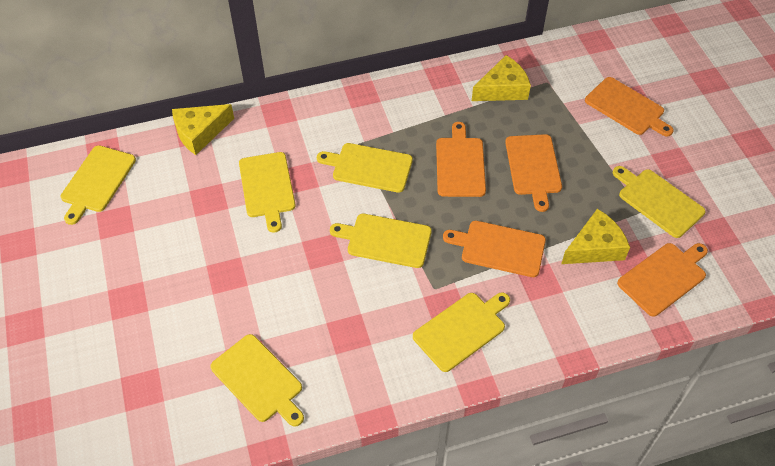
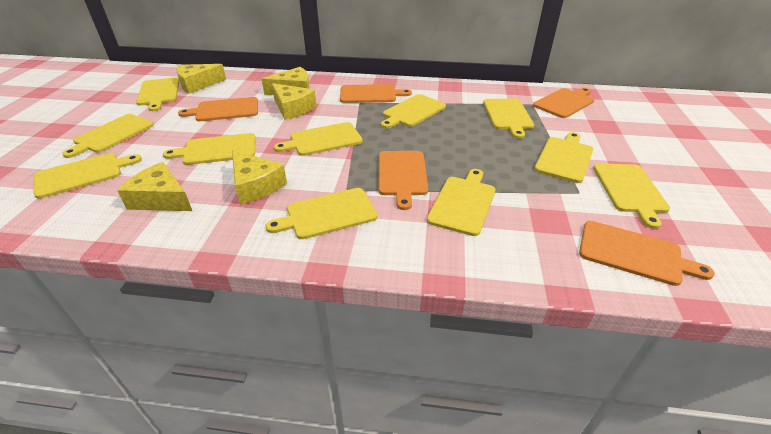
yellow cheese: [172,104,234,155] [472,55,531,101] [561,209,630,264] = 3 -> [117,162,192,211] [176,64,226,94] [232,150,287,204] [261,67,310,95] [272,83,316,120] = 5
yellow cutting board: [61,145,136,225] [210,334,304,427] [239,152,295,233] [317,143,413,193] [330,214,432,268] [413,292,510,372] [613,166,705,238] = 7 -> [34,153,142,199] [62,114,154,158] [136,77,180,111] [163,133,255,165] [266,188,378,239] [274,122,363,156] [381,94,446,129] [427,169,496,236] [483,99,534,139] [534,132,593,183] [593,164,670,229] = 11

